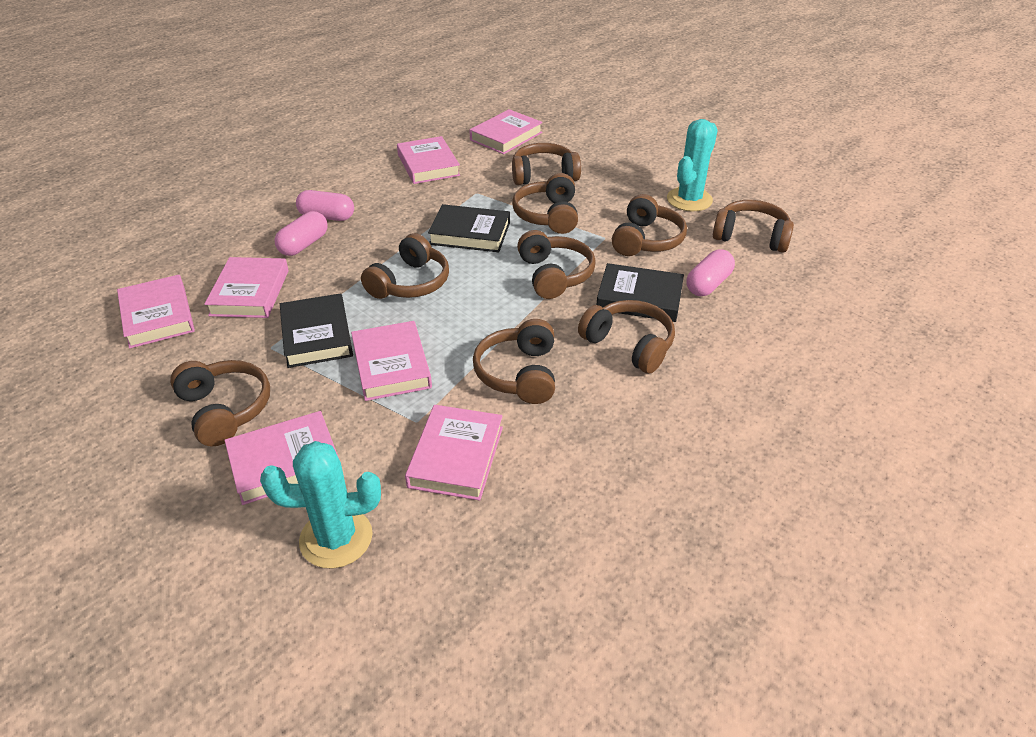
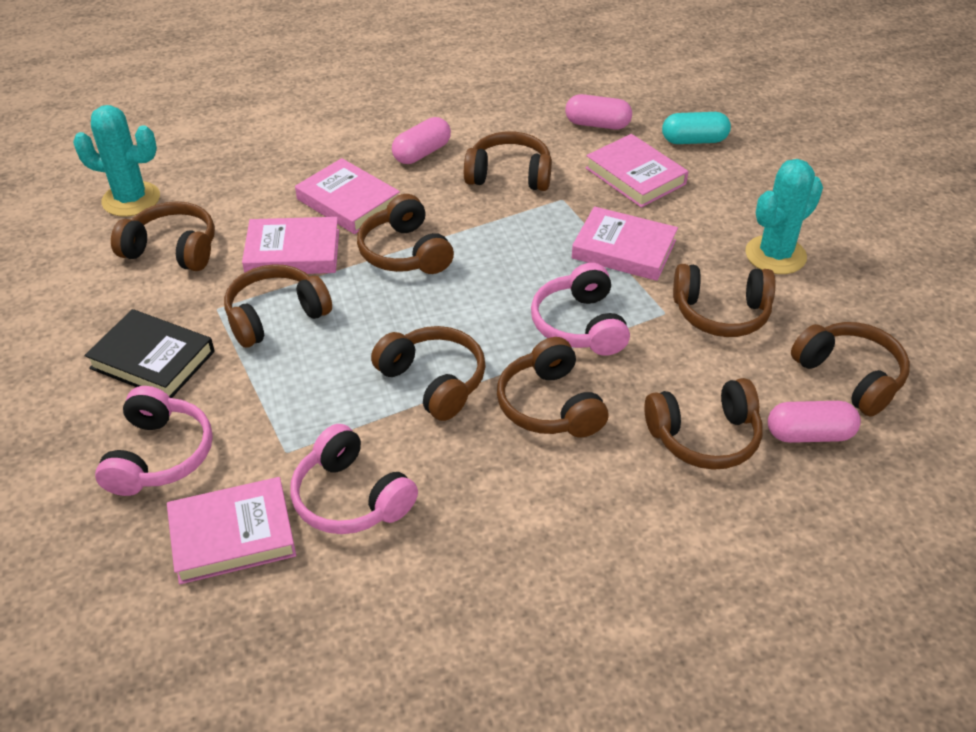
black book: [280,293,353,368] [428,204,510,252] [596,263,684,322] = 3 -> [84,309,215,398] = 1
pink book: [117,275,195,349] [204,257,289,318] [224,411,339,505] [351,321,432,401] [397,136,460,184] [405,405,503,501] [470,109,543,154] = 7 -> [167,477,296,585] [242,217,339,274] [295,158,400,234] [572,206,678,281] [585,134,688,208] = 5
pink headphones: none = 0 -> [95,386,213,496] [291,424,418,534] [531,263,630,356] = 3
turquoise capsule: none = 0 -> [662,112,731,144] = 1

